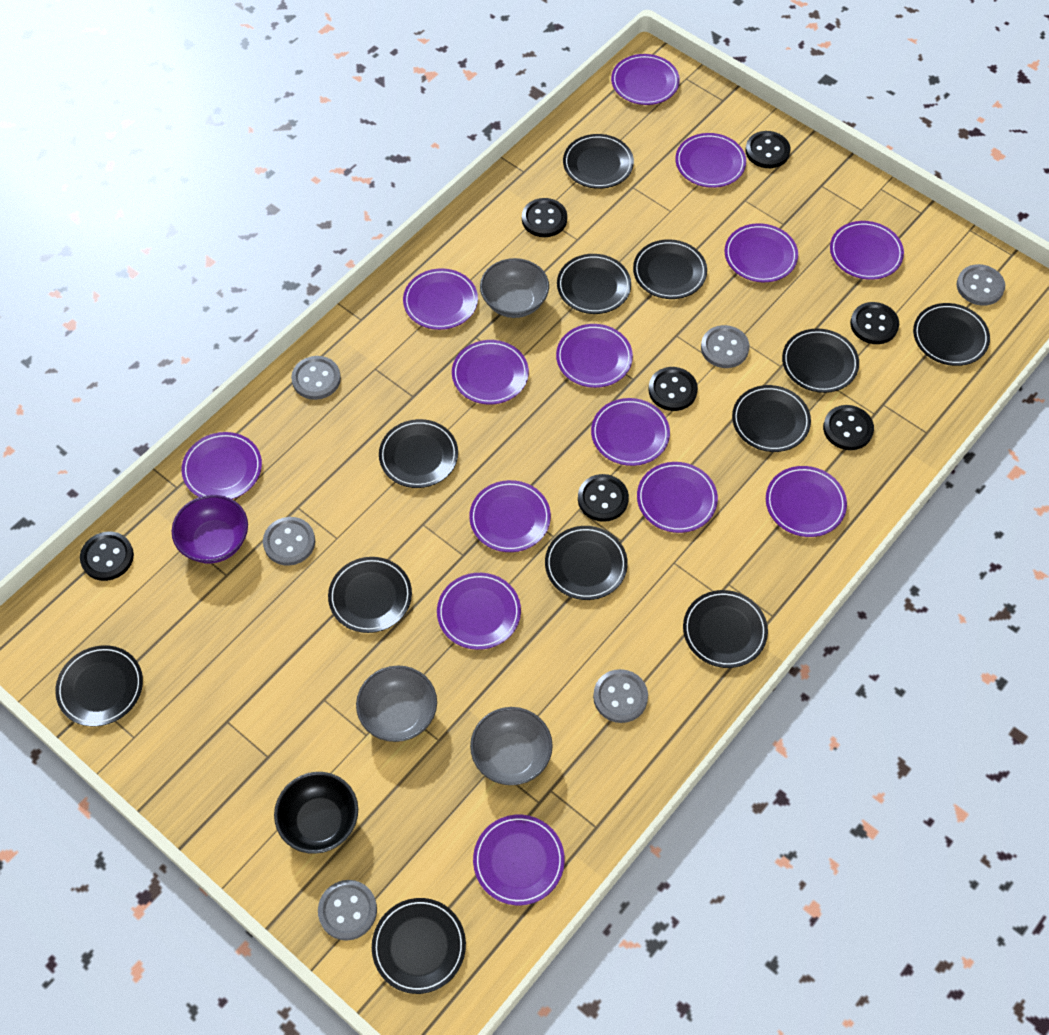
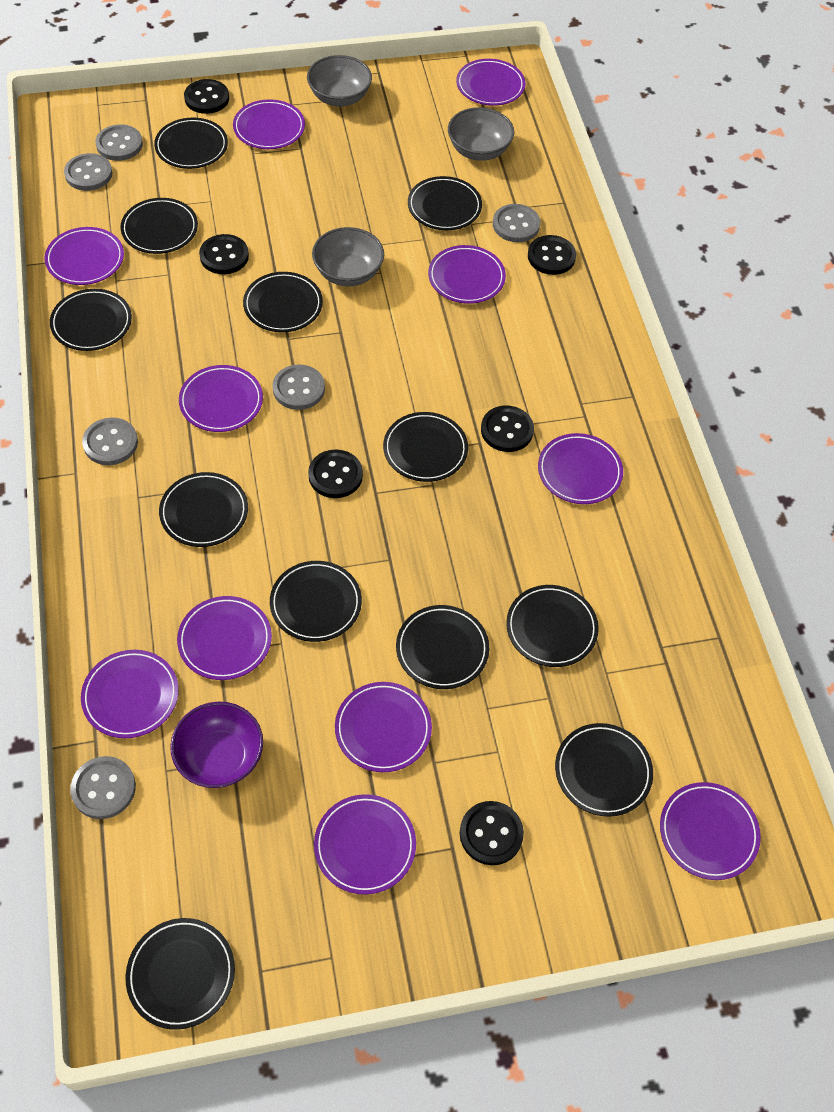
black bowl: [274,772,358,854] = 1 -> none = 0
black button: [80,532,134,581] [522,198,567,237] [578,474,629,522] [648,367,698,411] [745,131,791,168] [823,405,874,450] [850,302,899,344] = 7 -> [184,79,229,114] [199,234,249,274] [308,450,363,498] [460,801,524,865] [481,405,534,452] [528,235,576,275] = 6
purple plate: [181,432,262,499] [403,268,478,330] [437,573,521,650] [452,340,529,404] [469,480,551,552] [473,815,565,905] [556,324,633,388] [591,398,670,466] [611,54,680,105] [637,462,718,533] [675,133,746,188] [724,223,798,282] [766,466,847,537] [830,221,904,280] = 14 -> [45,227,124,285] [81,650,179,738] [177,596,272,680] [179,365,263,432] [233,99,305,149] [314,794,416,895] [335,682,432,772] [428,245,506,304] [456,59,526,106] [538,433,623,504] [660,782,761,880] = 11

